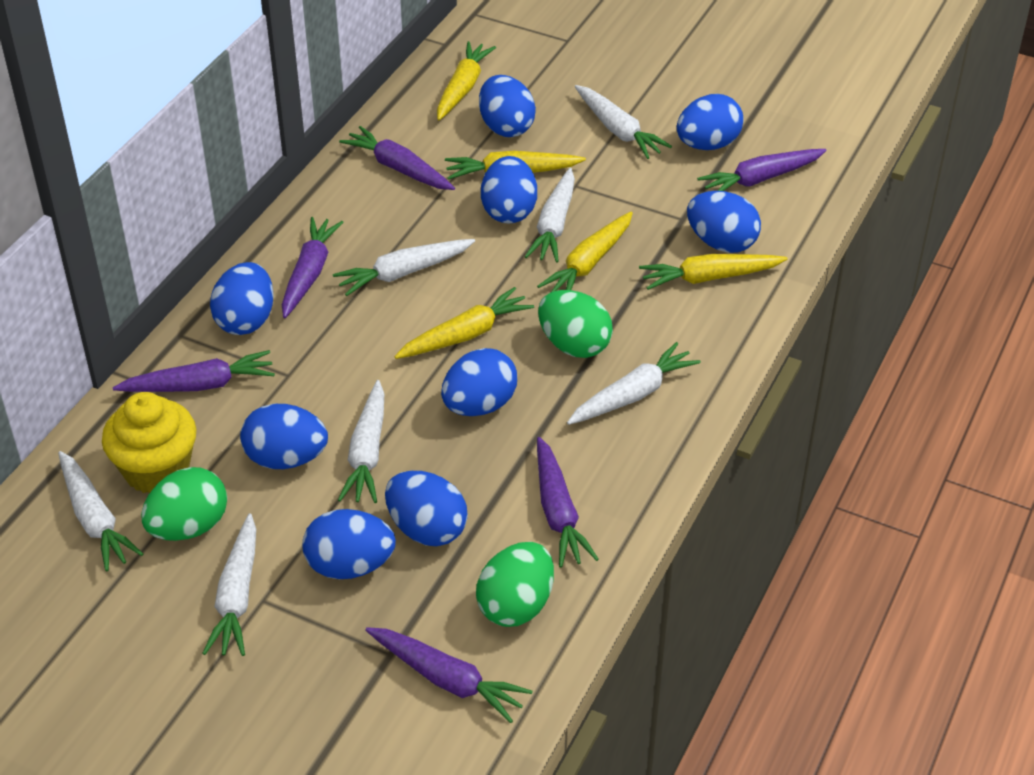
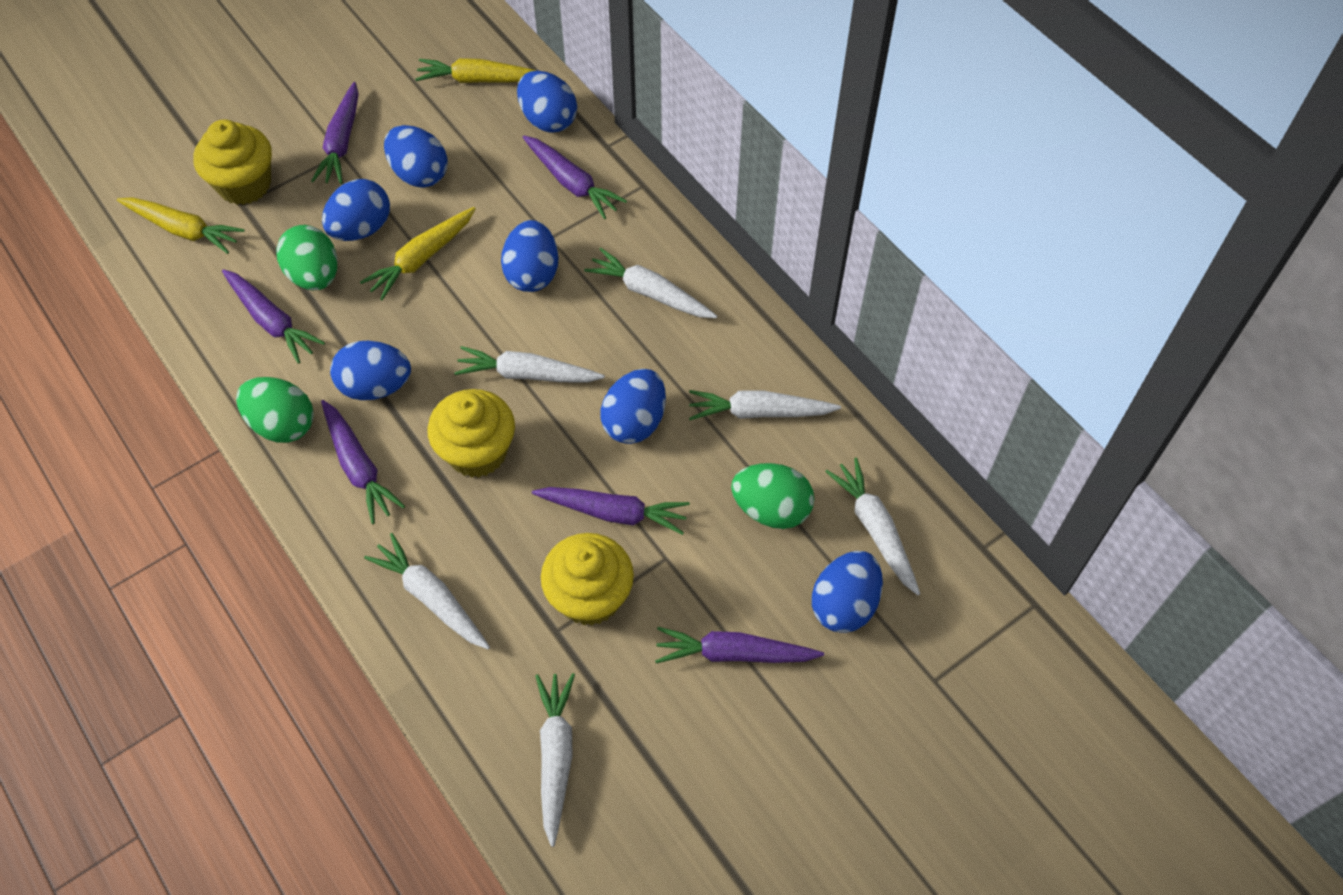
blue egg: [210,262,274,335] [240,404,328,469] [302,509,396,579] [385,471,468,546] [441,348,517,416] [479,75,536,137] [481,156,537,224] [677,94,743,150] [687,191,761,253] = 9 -> [322,179,390,241] [330,341,411,400] [384,125,448,188] [501,220,559,292] [517,71,577,133] [601,369,666,444] [812,551,883,633] = 7
white carrot: [58,451,143,572] [202,513,256,656] [333,239,475,296] [338,380,384,503] [525,168,575,263] [567,342,701,425] [575,85,672,159] = 7 -> [364,533,490,649] [454,346,605,383] [535,673,575,847] [584,248,717,318] [689,390,841,420] [825,458,920,595] = 6
yellow carrot: [394,287,534,359] [437,41,496,121] [445,151,586,180] [537,212,633,292] [639,254,788,290] = 5 -> [117,197,245,254] [360,207,476,300] [415,58,537,83] = 3
yellow cupcake: [102,392,196,493] = 1 -> [193,119,272,205] [427,389,515,478] [541,533,634,626] = 3

